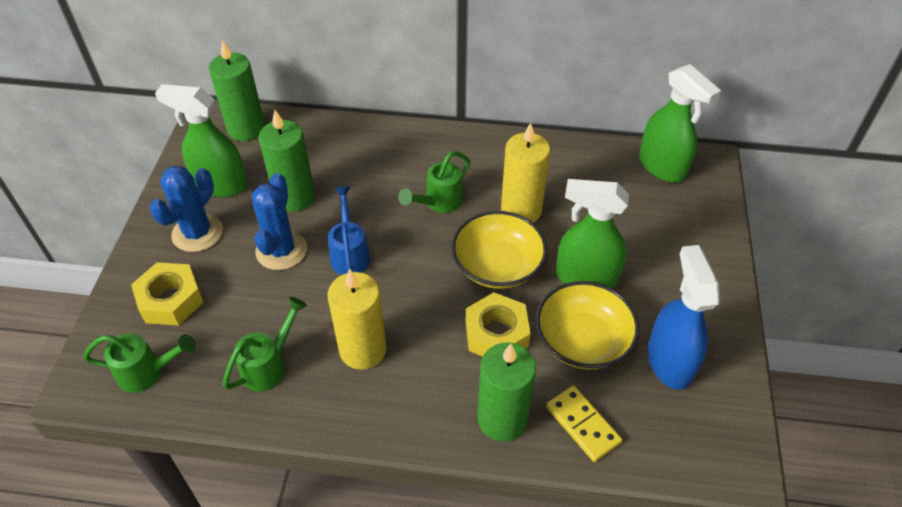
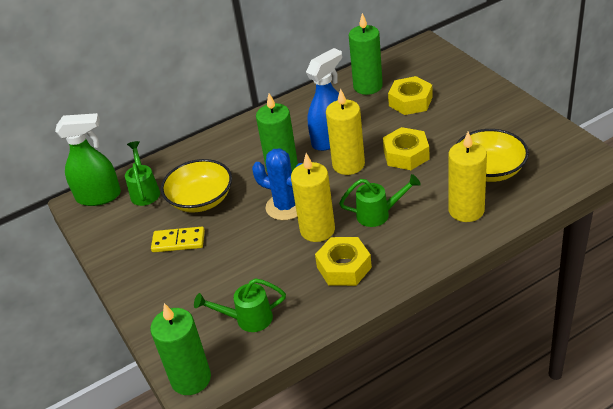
blue cactus: [149,166,223,252] [252,173,307,270] = 2 -> [252,148,302,220] = 1
blue watering can: [328,187,370,275] = 1 -> none = 0
green spray bottle: [155,84,248,197] [556,179,629,288] [639,64,721,183] = 3 -> [55,113,121,206] = 1
yellow candle: [328,269,386,370] [501,123,550,222] = 2 -> [291,153,335,242] [326,88,365,175] [448,131,487,222] = 3
yellow nut: [131,262,204,326] [466,292,531,356] = 2 -> [315,237,372,286] [383,127,430,170] [388,76,433,115] = 3

